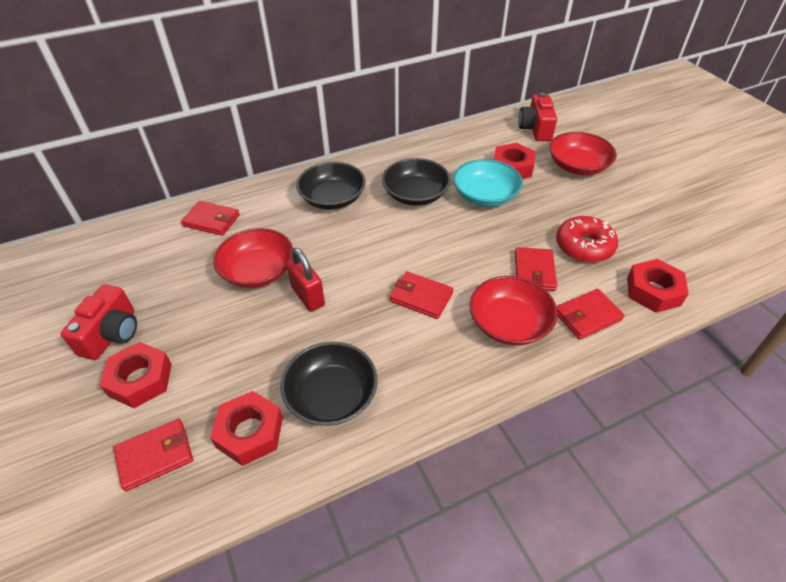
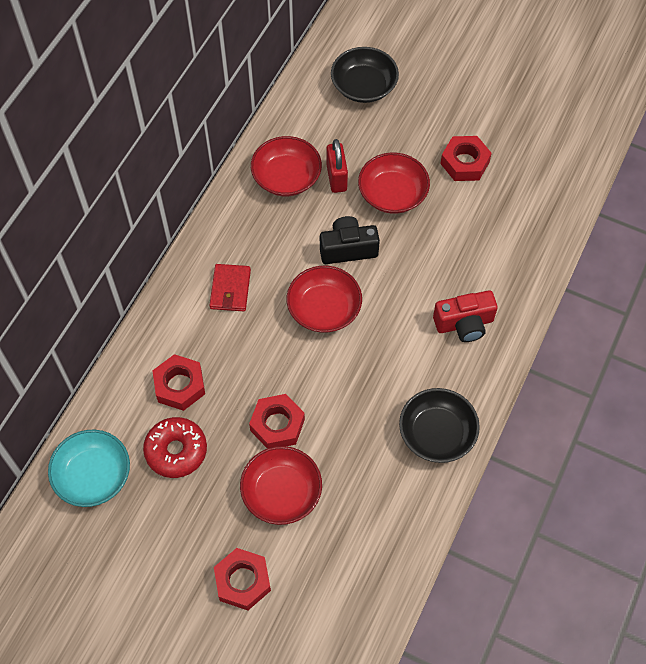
black bowl: [281,342,378,426] [296,162,366,210] [382,158,451,206] = 3 -> [331,47,399,103] [399,388,480,463] = 2
black camera: none = 0 -> [320,216,380,264] = 1
red bowl: [213,228,293,288] [469,276,558,345] [549,132,616,175] = 3 -> [240,446,322,525] [251,136,322,196] [287,266,362,332] [358,153,430,214] = 4
red camera: [61,284,137,360] [518,93,557,141] = 2 -> [433,290,498,342] = 1
red wallet: [113,419,193,492] [181,201,240,236] [390,271,453,319] [515,247,557,291] [557,289,625,340] = 5 -> [210,264,251,311] = 1

